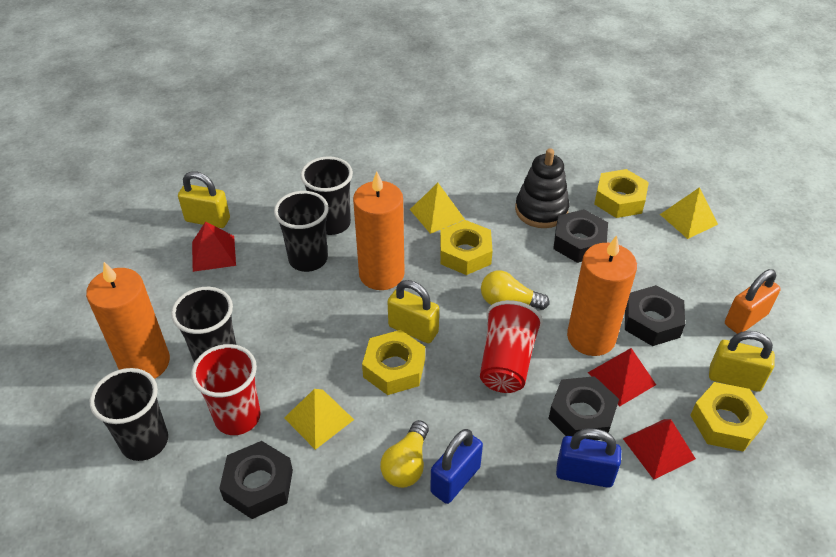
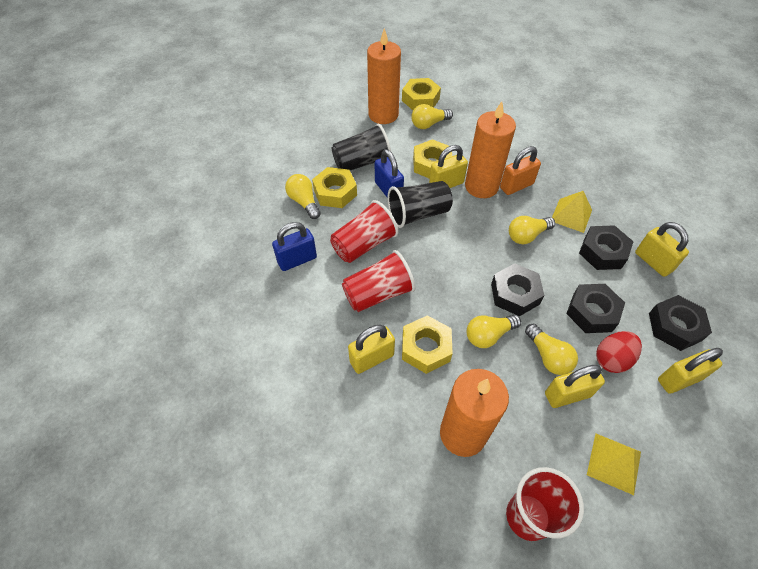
black cup: [89,368,168,461] [171,287,236,363] [274,191,329,272] [301,156,353,235] = 4 -> [332,124,391,170] [388,181,453,228] = 2
black stacking toy: [515,148,569,228] = 1 -> none = 0
red cup: [191,344,261,435] [480,300,543,393] = 2 -> [330,200,398,263] [342,250,415,312] [506,467,584,541] = 3
red egg: none = 0 -> [596,331,642,373] = 1
red pyramid: [192,222,236,272] [588,348,656,406] [623,419,696,479] = 3 -> none = 0
yellow light bulb: [380,420,429,488] [481,270,550,310] = 2 -> [285,174,321,219] [411,104,453,129] [467,314,521,348] [509,216,555,244] [525,324,578,375] = 5
yellow padlock: [178,172,230,228] [387,280,439,344] [709,331,775,392] = 3 -> [348,325,395,374] [429,145,468,188] [545,365,605,408] [635,222,689,277] [658,348,723,394] = 5
yellow pyramid: [284,389,354,450] [410,183,465,234] [660,187,718,239] = 3 -> [552,191,592,233] [587,434,641,495] = 2

